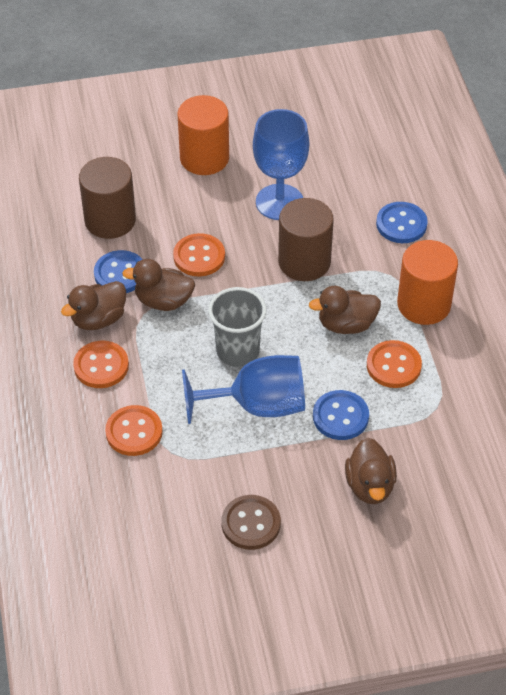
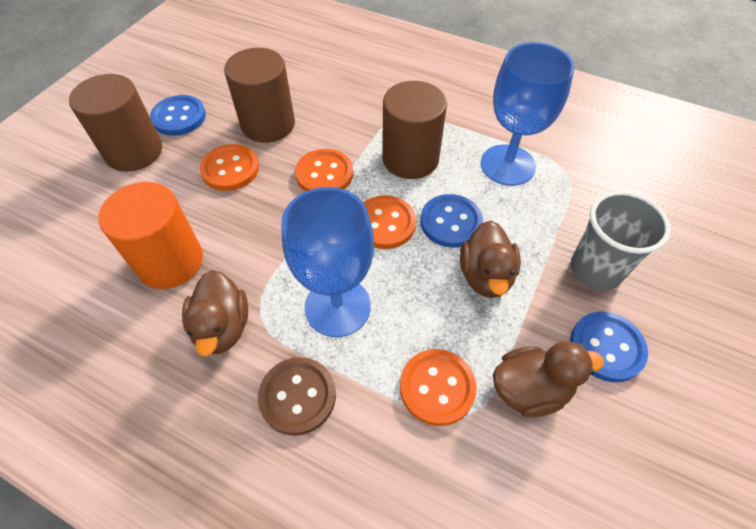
brown cylinder: [79,157,136,239] [278,198,334,281] = 2 -> [69,74,162,172] [224,48,295,143] [382,81,447,179] = 3
brown duck: [61,281,126,330] [122,259,195,311] [309,286,381,334] [345,438,397,504] = 4 -> [182,270,248,356] [460,220,521,298] [493,341,604,417] = 3
orange cylinder: [177,95,229,175] [397,240,458,325] = 2 -> [98,182,203,289] = 1

